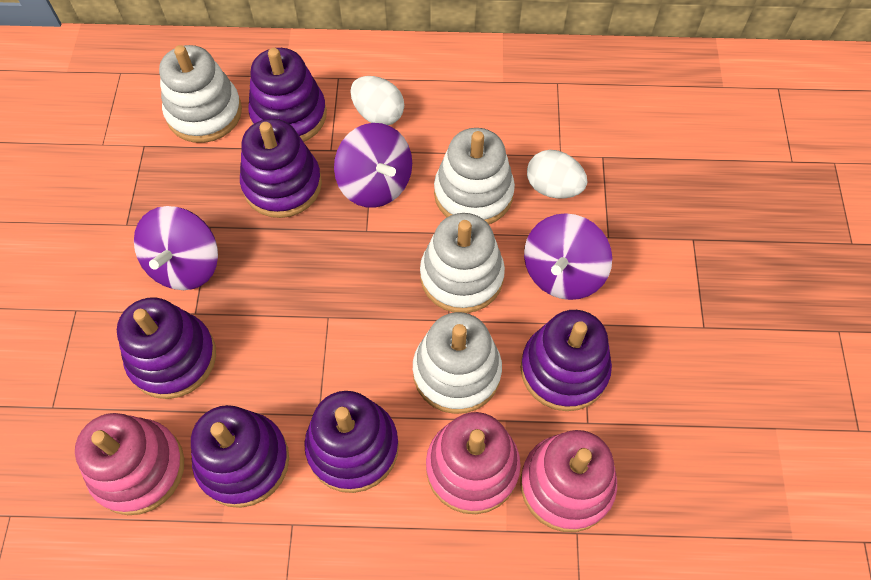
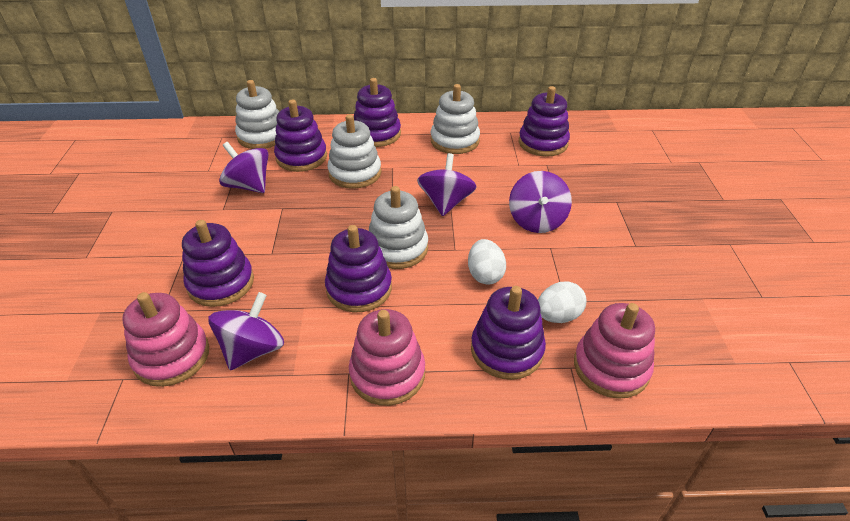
purple spinning top: [134,206,218,290] [334,123,412,208] [524,213,612,300] = 3 -> [209,292,284,370] [219,142,268,193] [417,153,477,216] [509,171,572,233] = 4

